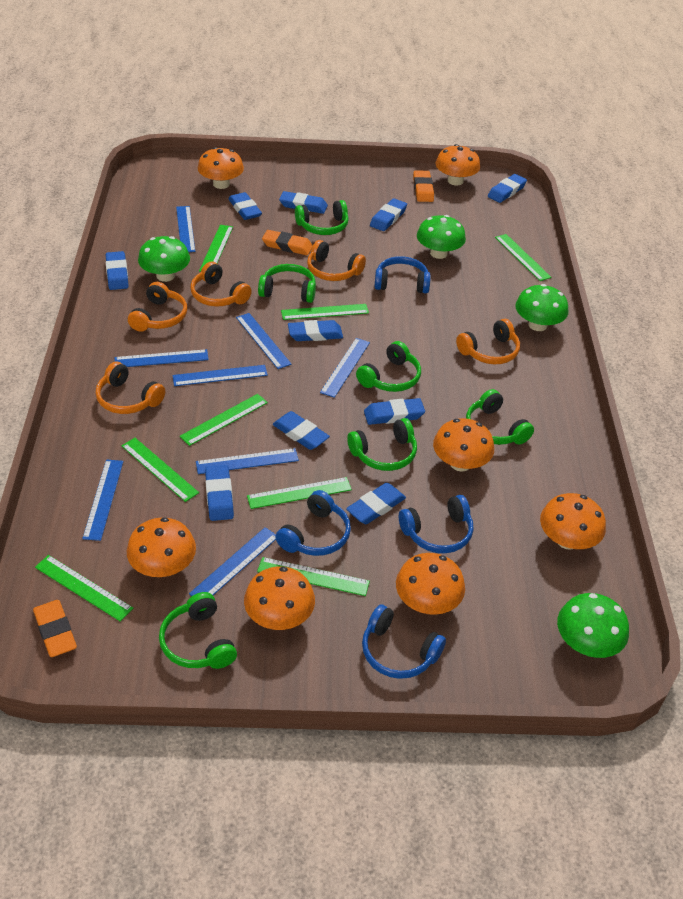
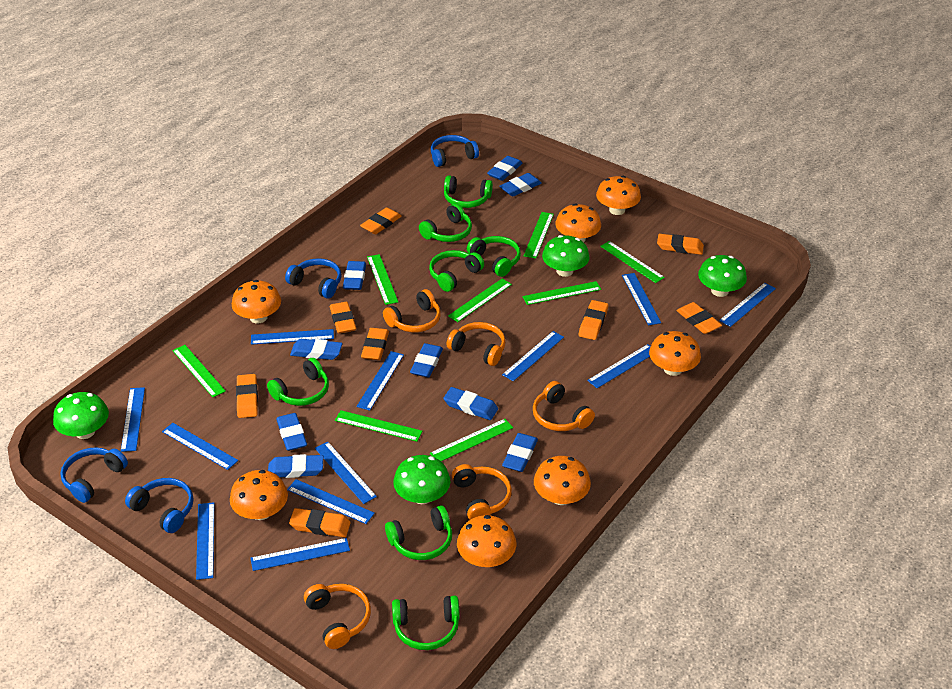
blue eraser: [106,251,129,290] [205,465,234,521] [228,192,262,220] [273,411,330,450] [279,191,328,214] [288,320,343,341] [346,483,406,524] [364,398,425,425] [370,198,407,231] [488,174,527,203] = 10 -> [268,454,323,478] [276,413,307,451] [290,339,342,360] [343,261,366,290] [410,343,443,377] [443,387,498,420] [487,156,522,181] [499,173,542,197] [502,433,538,472] = 9
blue ruler: [82,460,123,541] [114,349,209,367] [172,365,268,386] [176,206,195,252] [189,527,276,596] [196,448,299,474] [236,313,292,369] [320,338,370,398] = 8 -> [121,387,145,452] [162,423,238,470] [196,502,214,580] [251,329,334,345] [251,538,350,571] [287,479,375,524] [315,442,377,504] [357,351,404,411] [502,331,564,381] [587,344,651,388] [622,273,661,326] [719,283,776,327] = 12
green headphones: [159,592,237,669] [258,264,316,303] [295,200,349,235] [347,418,417,471] [356,341,421,392] [466,389,534,445] = 6 -> [267,358,329,406] [385,505,452,560] [392,596,460,650] [419,203,472,242] [429,250,484,292] [444,175,493,208] [467,236,521,277] = 7
orange eraser: [33,600,77,657] [262,230,313,255] [413,171,434,202] = 3 -> [236,374,258,418] [289,508,351,537] [330,302,356,334] [360,207,402,234] [361,328,389,360] [579,300,608,340] [657,234,704,255] [676,302,722,334] = 8

